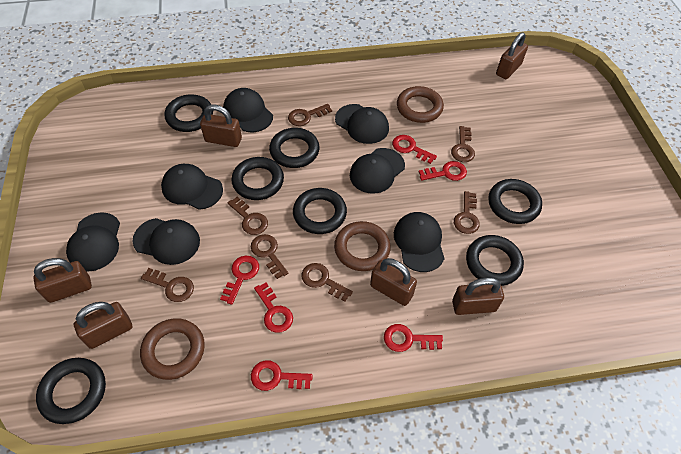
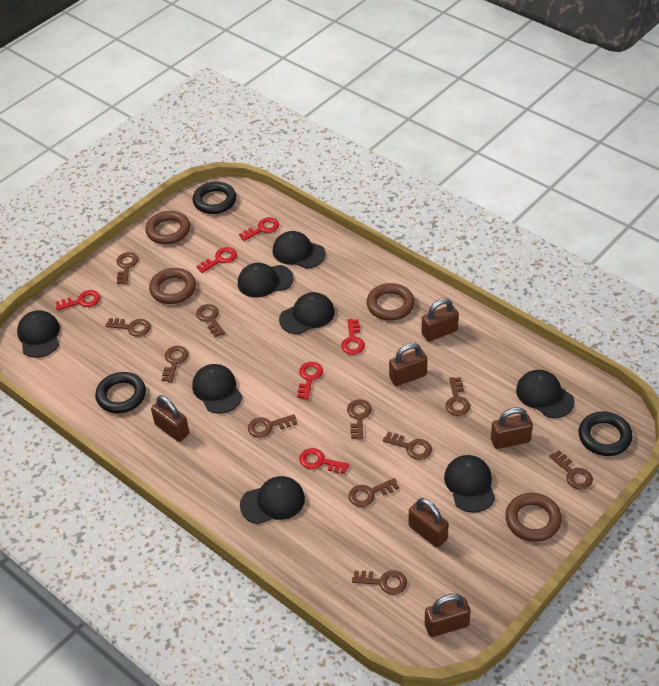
black cap: [66,212,120,272] [133,218,200,265] [161,164,223,210] [223,88,273,132] [335,104,389,144] [350,148,405,194] [394,212,445,272] = 7 -> [17,310,60,358] [192,364,242,414] [238,263,294,298] [240,476,305,524] [273,231,326,269] [279,292,335,334] [444,455,495,513] [516,370,575,418] = 8
black ring: [36,358,106,424] [164,94,213,132] [231,157,284,200] [269,128,319,168] [293,188,347,234] [466,235,524,286] [488,179,542,224] = 7 -> [95,372,146,413] [193,182,236,214] [578,411,633,456] = 3
brown key: [141,268,194,302] [228,197,268,235] [251,234,288,279] [288,104,332,126] [301,263,353,302] [451,126,475,162] [454,191,480,234] = 7 -> [105,318,151,337] [117,252,138,284] [162,346,188,383] [196,304,225,337] [248,414,297,438] [347,399,372,439] [349,478,399,507] [352,570,407,595] [383,432,432,460] [445,377,470,416] [549,450,593,490] = 11
brown ring: [140,318,205,380] [334,221,391,271] [397,86,444,123] = 3 -> [145,211,190,244] [149,268,196,304] [367,283,415,321] [505,493,562,542] = 4

